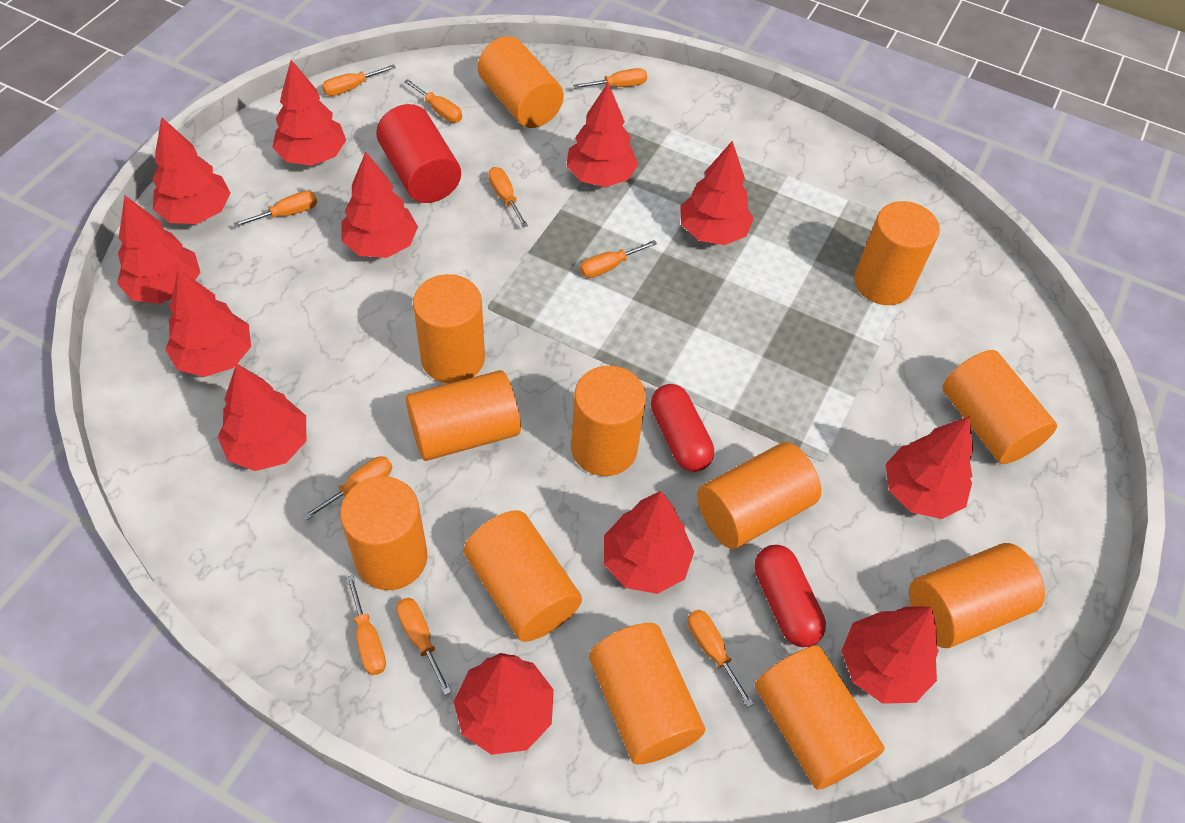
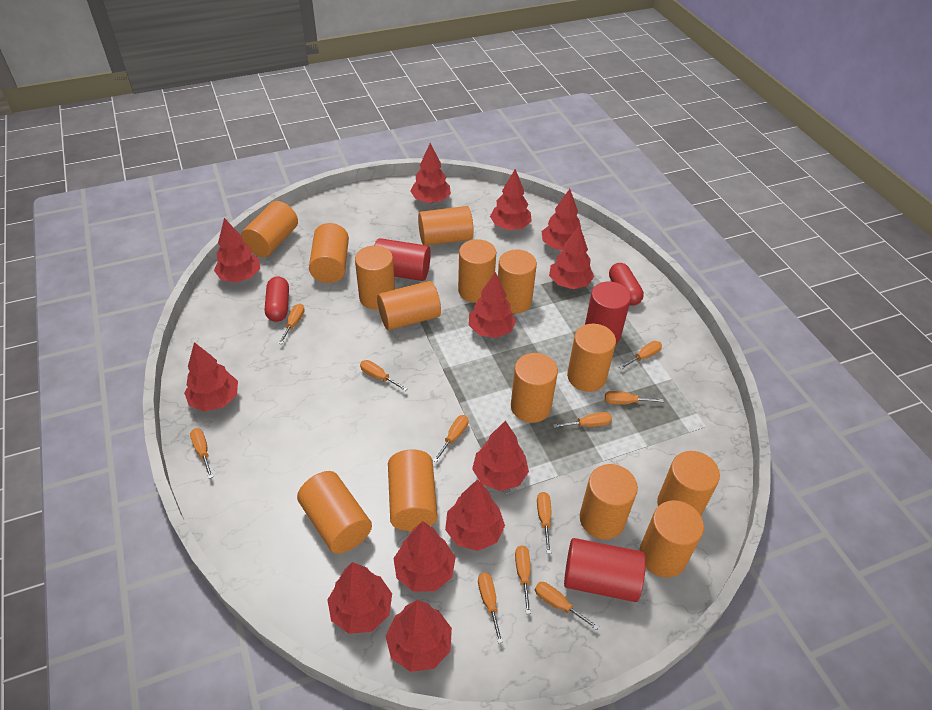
orange cylinder: [340,476,427,590] [406,370,521,461] [413,274,485,383] [464,510,582,642] [478,36,564,128] [571,366,646,476] [589,623,705,764] [697,442,821,549] [755,646,885,790] [854,201,940,305] [909,543,1045,648] [943,350,1057,464] = 12 -> [241,201,298,257] [297,471,372,554] [309,223,349,283] [355,245,395,310] [377,281,441,330] [388,449,437,531] [418,206,474,245] [458,239,496,303] [498,249,537,314] [511,353,558,423] [567,324,616,392] [580,464,638,540] [639,500,704,578] [657,451,720,516] = 14
orange screwdriver: [233,191,317,228] [303,456,392,520] [322,64,396,96] [346,575,386,675] [396,598,452,695] [404,79,462,123] [488,167,528,228] [573,68,647,88] [580,240,657,278] [688,610,754,707] = 10 -> [190,428,213,479] [278,304,305,344] [360,360,408,391] [433,415,469,462] [478,573,503,644] [515,546,531,614] [535,582,599,630] [537,492,551,554] [553,412,612,428] [605,391,664,404] [619,341,662,370] = 11
red cylinder: [376,104,461,203] = 1 -> [374,238,431,281] [564,538,646,602] [585,281,631,343] = 3

